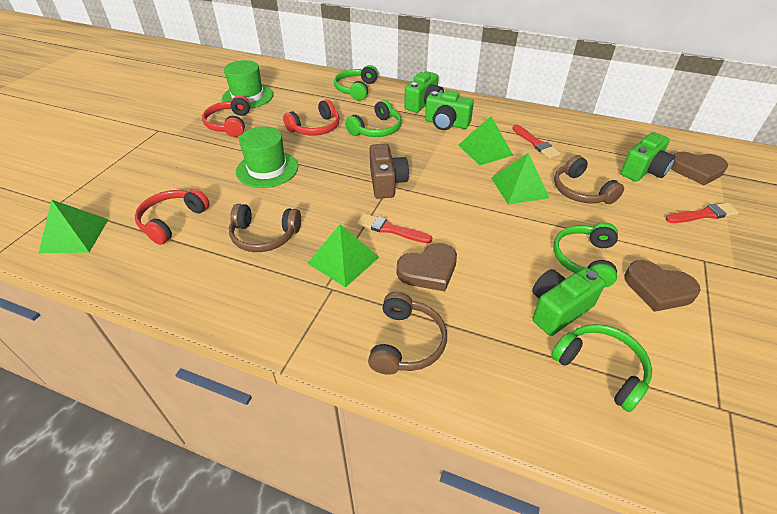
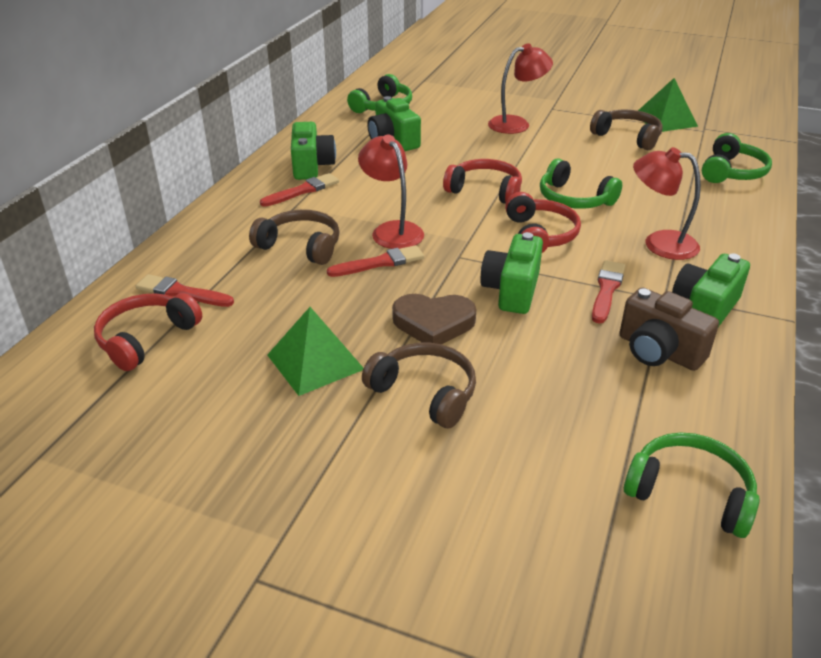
brown heart: [397,243,457,291] [624,260,701,312] [671,152,728,185] = 3 -> [392,294,476,344] = 1
green hat: [222,60,273,109] [236,126,298,188] = 2 -> none = 0
green pyramid: [39,199,109,253] [307,224,379,288] [458,116,513,165] [491,152,549,205] = 4 -> [267,307,364,396] [638,78,698,132] = 2
red brush: [357,213,432,243] [512,125,560,158] [666,203,739,223] = 3 -> [136,274,234,307] [260,173,339,207] [327,245,424,277] [592,260,625,324] = 4
red lamp: none = 0 -> [358,134,424,249] [488,43,553,134] [633,147,701,260] = 3

